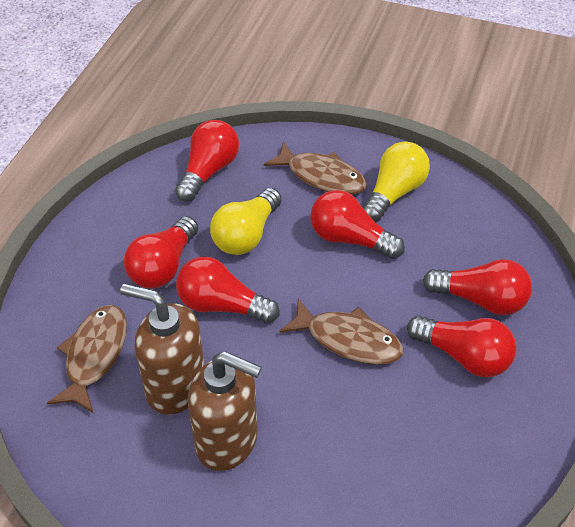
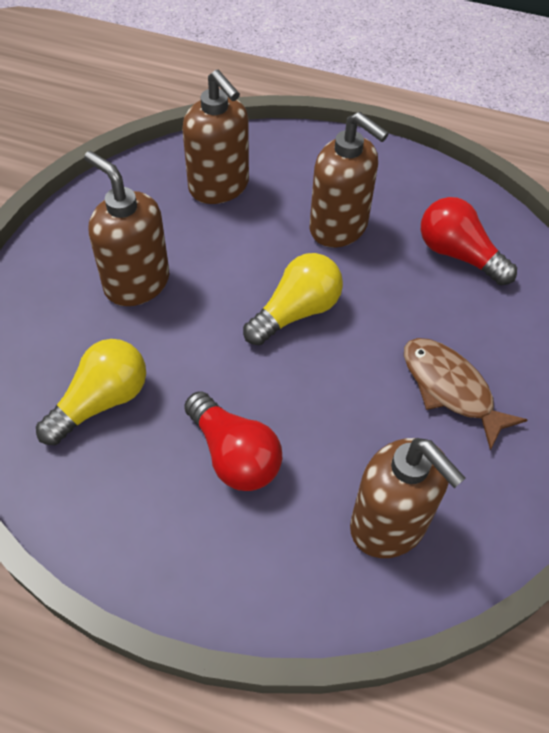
brown fish: [47,305,127,413] [264,141,367,195] [279,298,403,365] = 3 -> [404,338,527,451] = 1
brown soap dispenser: [120,284,205,415] [188,351,262,471] = 2 -> [84,151,169,306] [182,70,249,204] [310,112,389,248] [350,438,466,558] = 4
red light bulb: [124,216,198,289] [175,120,239,202] [176,257,280,323] [310,190,405,259] [407,315,517,377] [423,259,532,315] = 6 -> [184,391,282,491] [421,197,517,285] = 2

